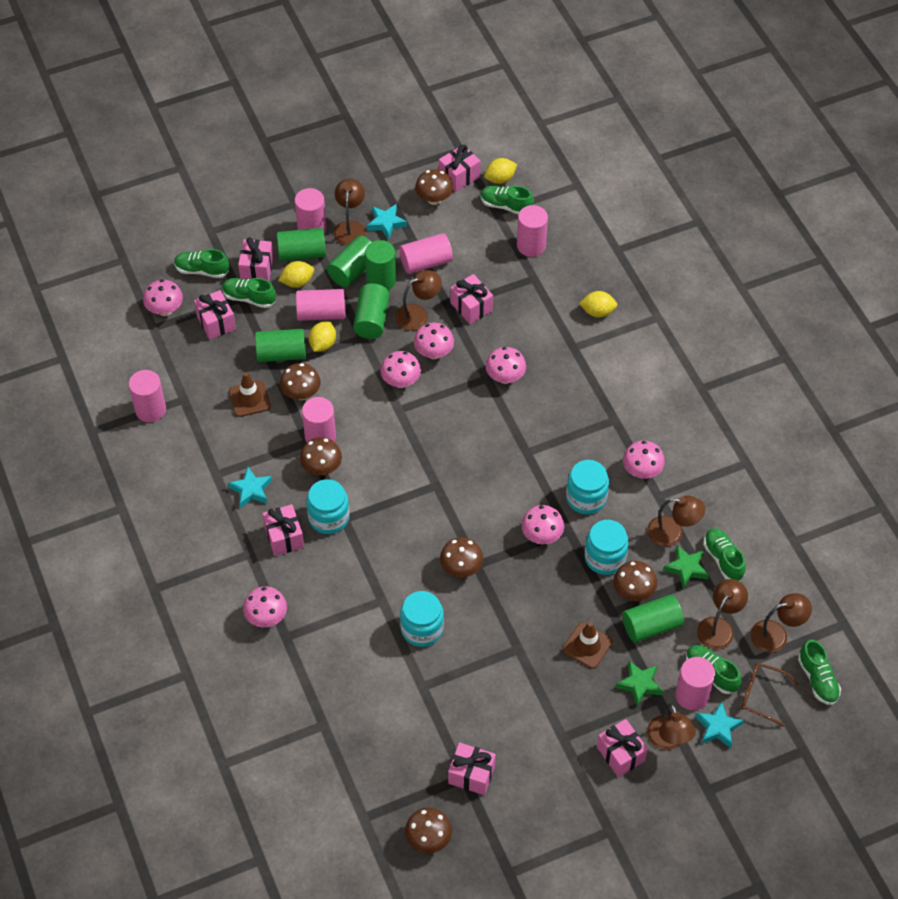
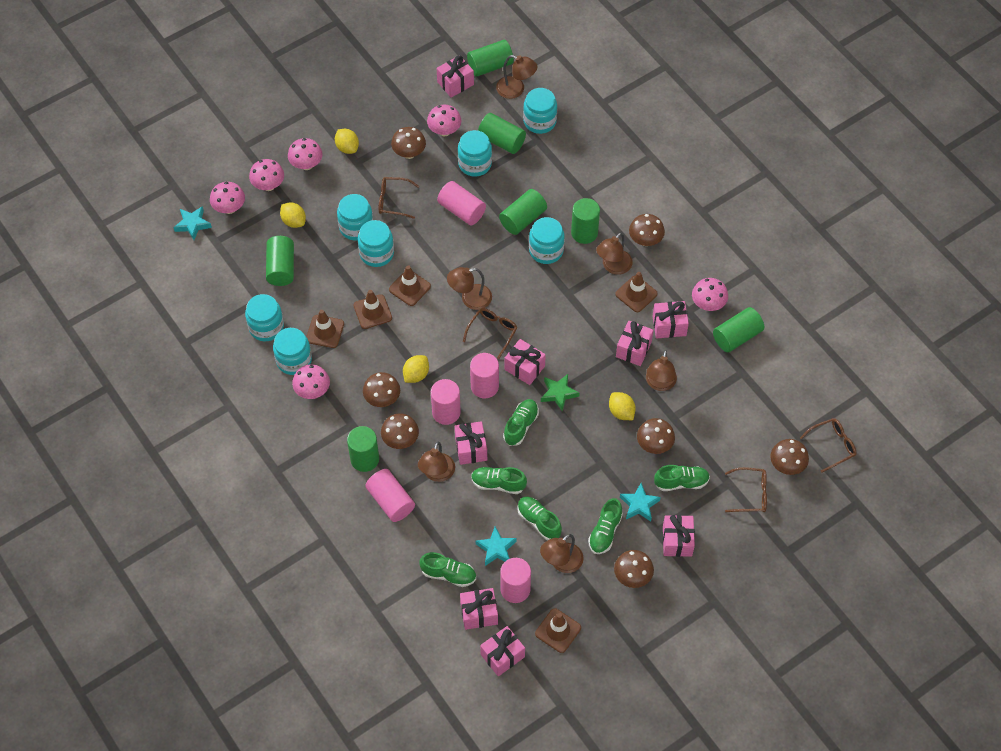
brown glasses: [741,663,799,727] = 1 -> [379,177,419,219] [463,308,518,359] [725,467,767,512] [800,418,856,473] = 4
brown mushroom: [280,363,321,400] [300,437,342,475] [405,808,452,853] [415,169,453,205] [440,537,483,577] [613,561,657,601] = 6 -> [363,372,400,407] [381,413,419,449] [391,127,426,159] [614,550,654,588] [629,214,665,246] [637,418,675,454] [770,439,809,475] = 7
brown traffic cone: [229,372,271,417] [563,622,613,669] = 2 -> [306,310,344,348] [354,290,392,329] [389,265,431,306] [535,608,581,653] [615,272,658,312] = 5
green cylinder: [255,329,306,362] [277,228,326,261] [327,236,371,287] [353,283,389,339] [365,240,396,290] [622,594,684,642] = 6 -> [266,236,294,286] [347,426,379,472] [467,40,514,77] [478,113,526,154] [499,189,547,235] [571,198,600,244] [713,307,764,352] = 7
green star: [616,661,663,706] [663,546,709,588] = 2 -> [541,374,580,412] = 1
pink cylinder: [129,370,166,422] [295,188,327,234] [296,289,345,321] [302,397,336,442] [399,233,453,274] [517,205,548,257] [675,657,715,710] = 7 -> [365,469,415,522] [431,379,461,425] [437,181,486,225] [470,353,499,399] [500,558,531,603] = 5
pink gift: [194,290,236,340] [238,237,274,281] [262,504,304,556] [439,145,480,192] [448,742,496,795] [450,274,493,324] [597,719,648,777] = 7 -> [437,55,474,98] [455,421,487,465] [460,588,498,630] [480,626,525,676] [505,339,546,385] [616,321,653,366] [653,301,689,338] [663,515,695,557] = 8
pink mushroom: [143,280,183,316] [243,586,287,627] [380,351,421,388] [414,323,454,359] [486,347,526,384] [521,505,564,544] [623,441,665,479] = 7 -> [210,182,245,214] [249,159,284,191] [288,138,322,170] [292,364,330,399] [427,105,461,136] [692,278,728,311] = 6
turquoise jar: [306,479,350,534] [400,591,444,647] [566,460,609,514] [585,520,629,575] = 4 -> [245,294,284,341] [273,328,312,375] [337,194,373,241] [358,220,394,267] [458,130,492,177] [523,88,557,134] [529,217,565,264] = 7

